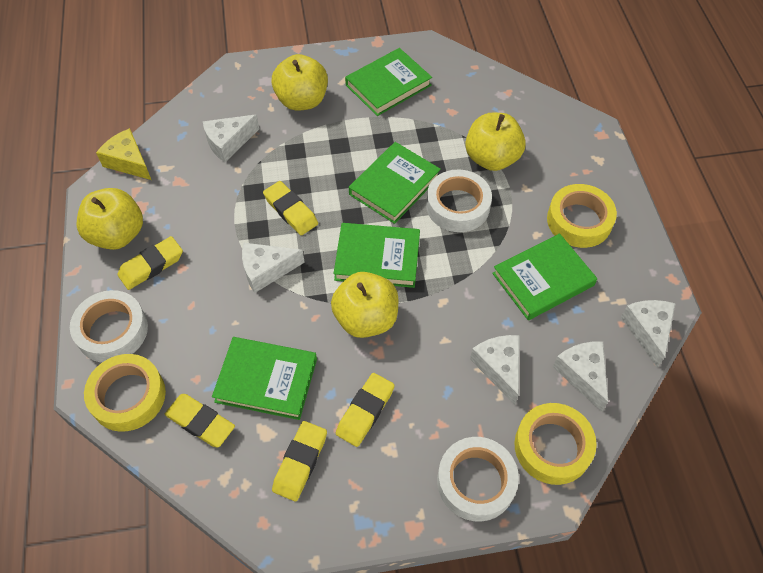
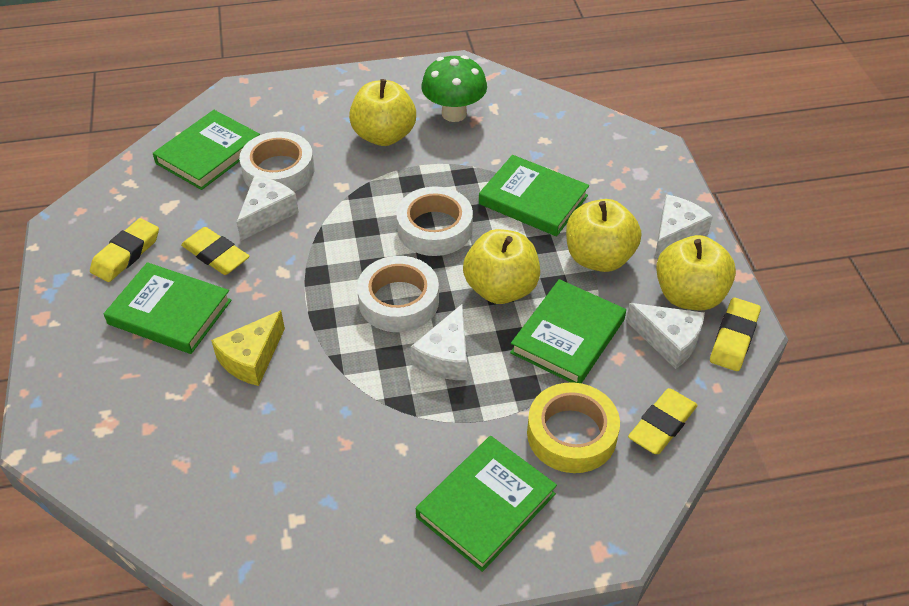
green mushroom: none = 0 -> [421,55,487,122] = 1
white cheese: [203,115,259,162] [242,243,305,293] [470,335,520,405] [553,341,608,411] [621,300,676,368] = 5 -> [237,176,299,241] [411,304,467,380] [626,303,705,369] [654,194,713,260] = 4
yellow eraser: [117,236,183,290] [165,394,235,448] [263,181,318,235] [272,421,327,501] [336,373,395,447] = 5 -> [90,218,159,282] [181,227,249,275] [628,388,697,454] [710,298,761,371] = 4
yellow tape: [84,354,166,432] [515,403,597,485] [547,184,617,248] = 3 -> [527,382,620,473] = 1

